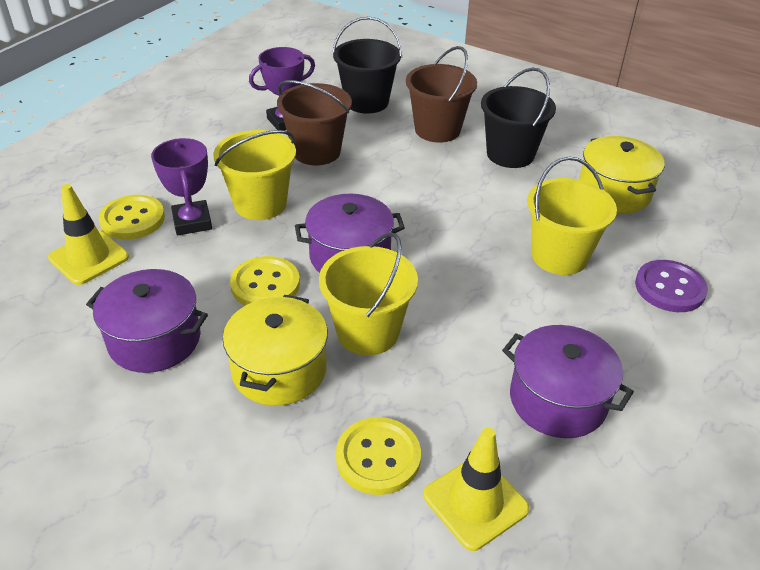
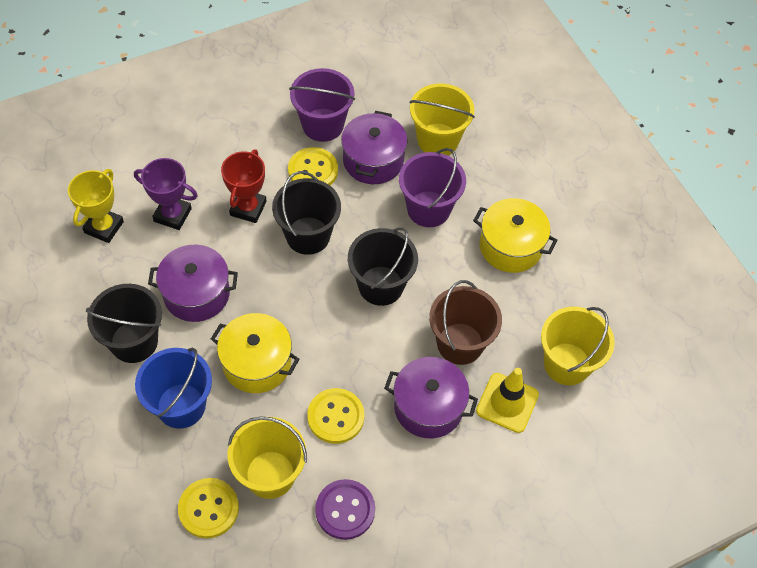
black bucket: [332,17,402,114] [481,67,556,168] = 2 -> [86,284,162,363] [272,171,341,255] [348,227,418,306] = 3
blue bucket: none = 0 -> [135,348,212,429] = 1
brown bucket: [277,80,352,165] [406,46,477,143] = 2 -> [429,280,502,365] = 1
purple bucket: none = 0 -> [289,68,355,142] [399,148,466,227] = 2
purple trophy: [151,138,212,235] [249,47,315,131] = 2 -> [134,158,198,230] = 1
red trophy: none = 0 -> [221,149,266,223] = 1
yellow traffic cone: [48,184,129,285] [423,427,529,551] = 2 -> [476,368,539,433] = 1
yellow trophy: none = 0 -> [68,169,124,243] = 1

